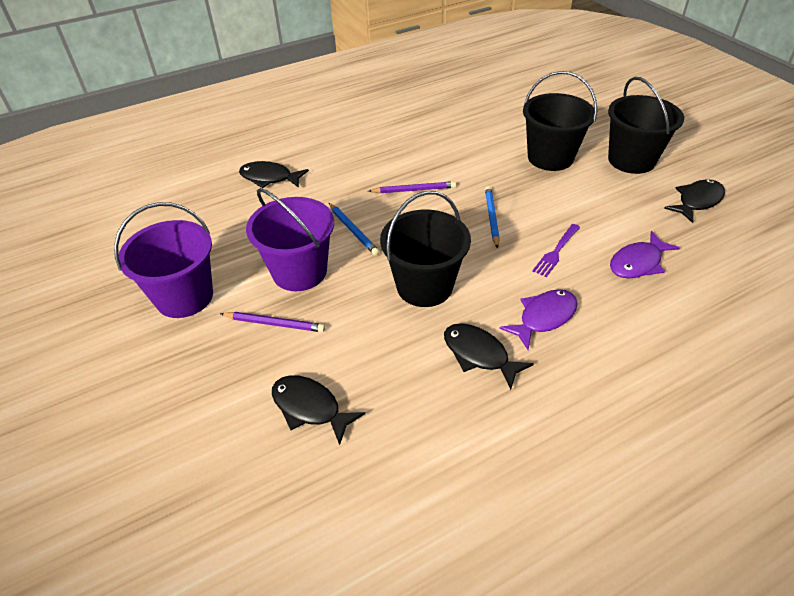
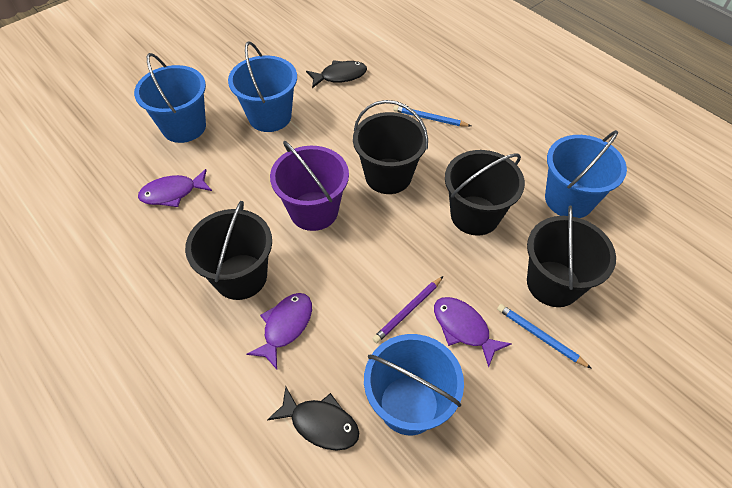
black bucket: [380,191,471,307] [523,71,597,171] [608,77,684,174] = 3 -> [185,201,272,300] [353,100,428,194] [445,150,525,236] [527,206,616,307] = 4
black fish: [239,161,309,188] [272,375,365,445] [444,323,534,390] [664,179,725,223] = 4 -> [267,387,359,451] [306,60,367,88] = 2
blue bucket: none = 0 -> [134,53,206,143] [228,41,297,132] [364,334,464,435] [545,130,627,218] = 4
purple bucket: [114,202,213,318] [246,188,334,291] = 2 -> [270,141,349,231] = 1
purple fish: [499,289,578,350] [610,231,680,278] = 2 -> [138,169,212,207] [247,293,312,370] [434,297,512,368] = 3
purple fork: [532,224,580,277] = 1 -> none = 0
purple pencil: [220,312,325,332] [368,181,456,193] = 2 -> [372,276,443,343] = 1

